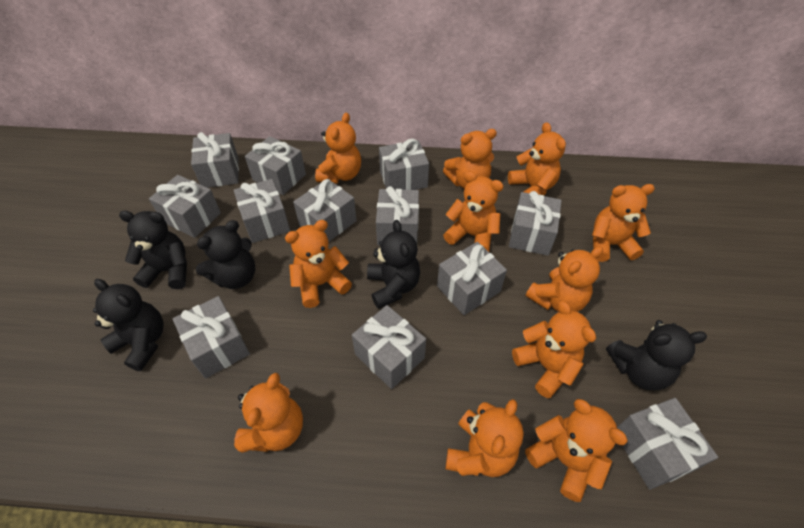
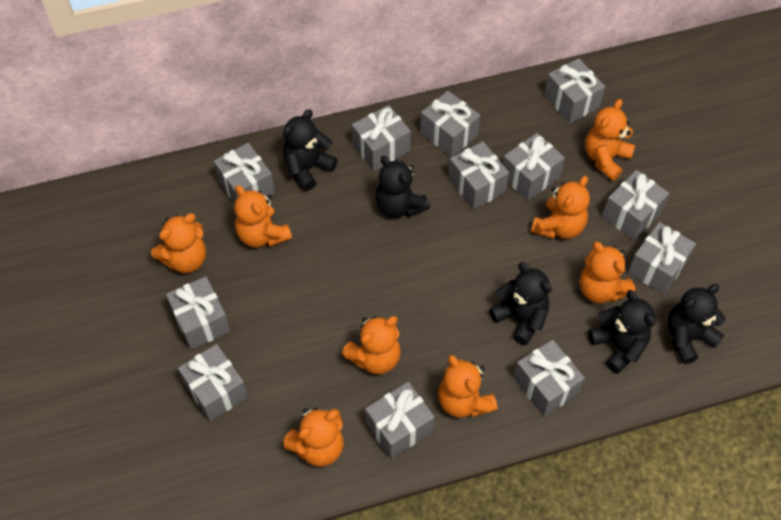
orange teddy bear: [234,372,303,453] [285,220,352,308] [315,113,361,184] [443,129,497,189] [443,171,504,252] [446,399,524,477] [508,122,566,195] [512,300,596,398] [525,399,628,502] [526,246,603,312] [592,184,655,262] = 11 -> [151,213,206,273] [234,185,292,247] [283,408,344,467] [342,316,401,374] [438,355,497,418] [531,176,590,239] [580,242,635,303] [585,99,635,181] = 8

